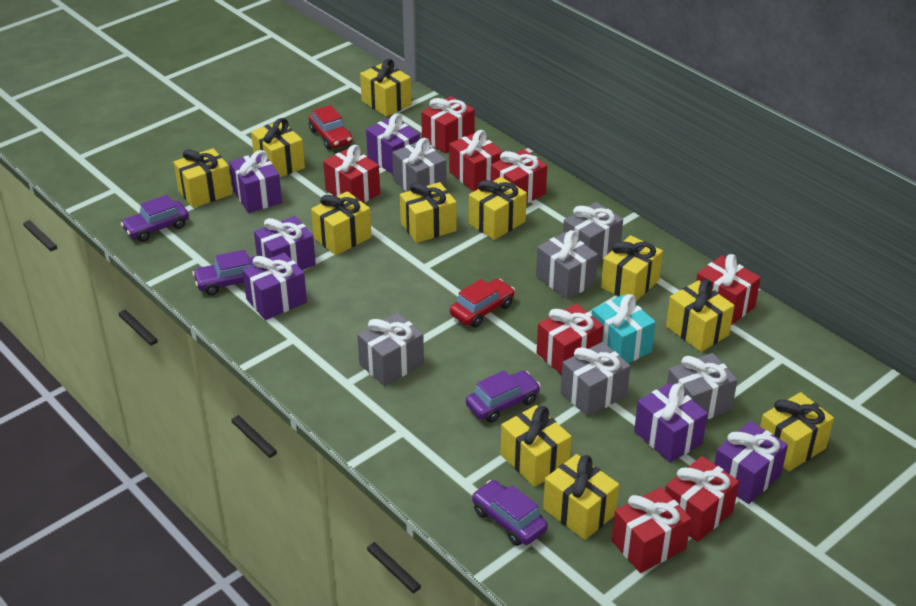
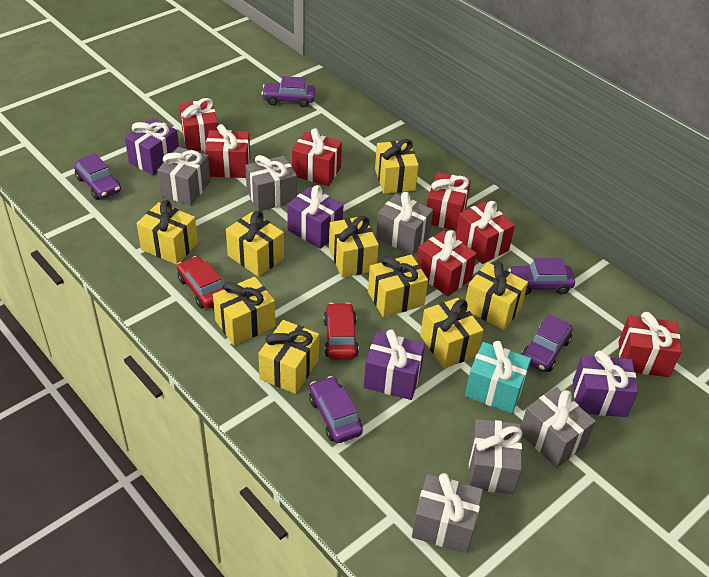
purple car: [121,195,189,242] [192,250,254,295] [466,370,541,423] [472,480,548,546] = 4 -> [74,153,121,200] [261,76,315,107] [309,376,363,443] [508,258,575,295] [521,314,573,372] = 5
purple gift: [229,150,282,213] [242,252,307,320] [254,216,316,270] [366,114,420,174] [634,383,708,463] [714,421,788,504] = 6 -> [125,118,179,175] [287,185,343,249] [364,329,425,400] [573,351,638,417] = 4
red gift: [323,145,380,203] [421,96,475,153] [449,130,503,192] [490,149,547,204] [537,304,604,375] [612,487,691,573] [665,456,739,542] [696,254,761,325] = 8 -> [179,98,218,151] [205,124,250,178] [292,128,342,186] [417,230,477,296] [427,172,471,231] [456,201,515,264] [619,312,682,377] = 7
yellow gift: [174,148,232,208] [251,118,305,177] [311,191,372,255] [360,59,411,117] [400,182,457,243] [469,177,527,240] [500,405,572,487] [543,454,619,540] [601,235,663,301] [666,280,734,352] [760,392,834,471] = 11 -> [137,200,198,265] [213,277,275,345] [226,211,284,277] [258,320,319,394] [329,216,379,278] [368,255,428,317] [375,139,419,194] [420,298,484,368] [466,262,528,330] = 9

